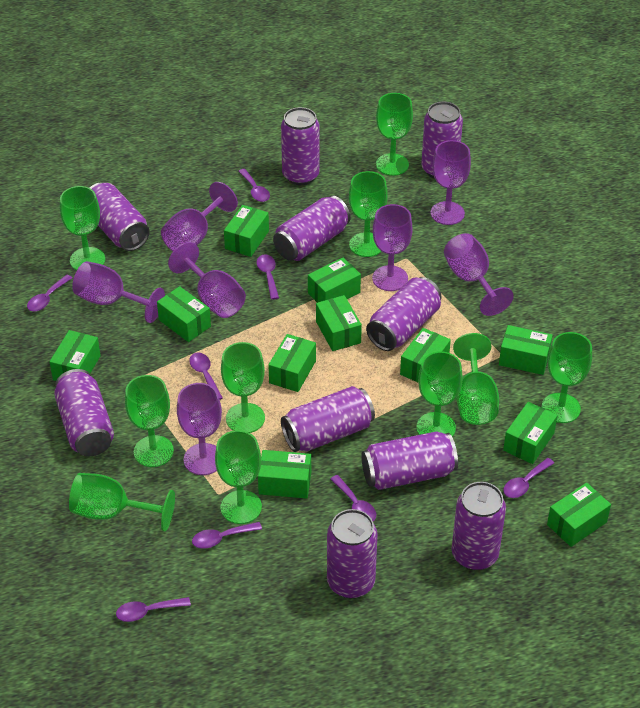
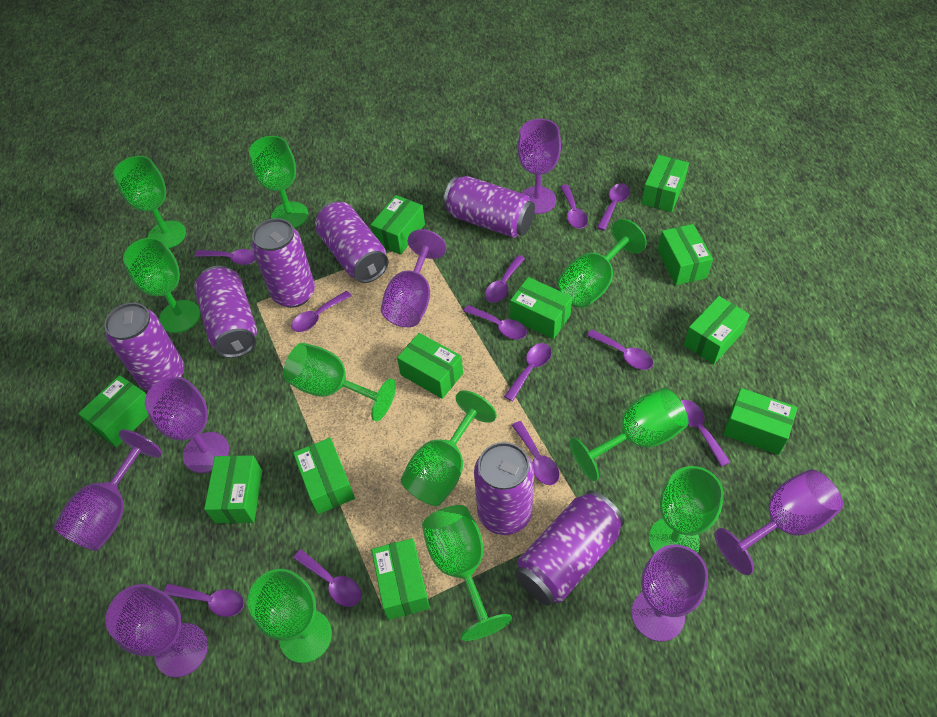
purple can: [54,369,114,456] [90,183,150,251] [273,195,350,261] [281,107,320,185] [281,386,375,452] [327,509,378,599] [361,431,458,490] [366,277,441,351] [421,102,463,178] [452,482,506,570] = 10 -> [104,303,184,391] [194,266,257,358] [252,218,315,308] [315,201,389,283] [443,176,535,238] [474,442,534,535] [515,491,624,606] = 7
purple spoon: [27,275,72,311] [116,597,191,622] [189,352,222,400] [192,522,262,549] [238,169,270,202] [256,255,279,300] [330,475,376,521] [503,458,554,498] = 8 -> [164,584,244,617] [195,249,256,265] [291,291,352,332] [293,549,361,607] [463,305,527,339] [485,255,525,303] [504,343,552,401] [512,421,559,485] [560,185,588,229] [587,329,653,370] [596,183,630,231] [681,400,730,467] = 12

